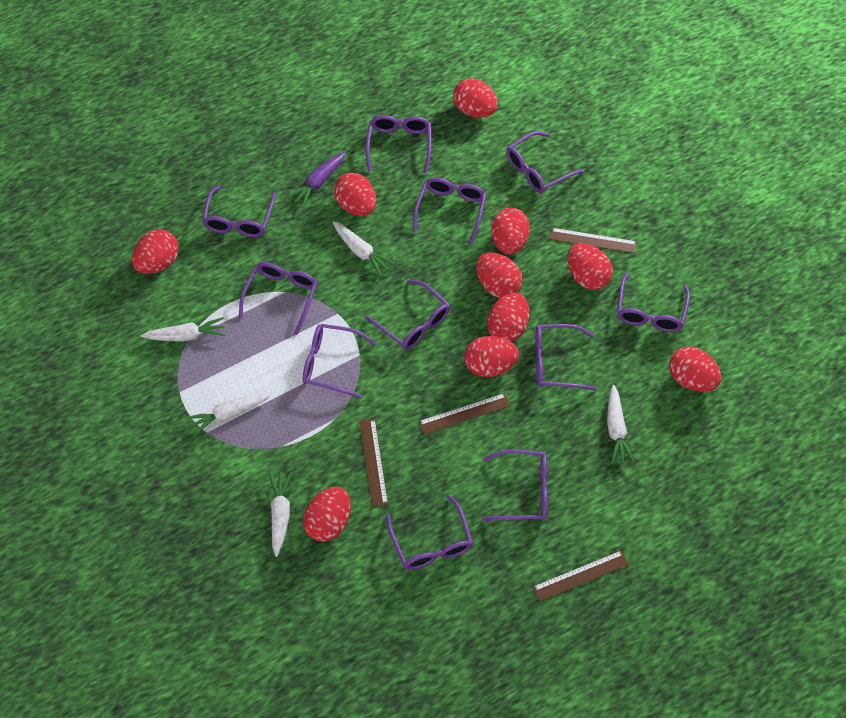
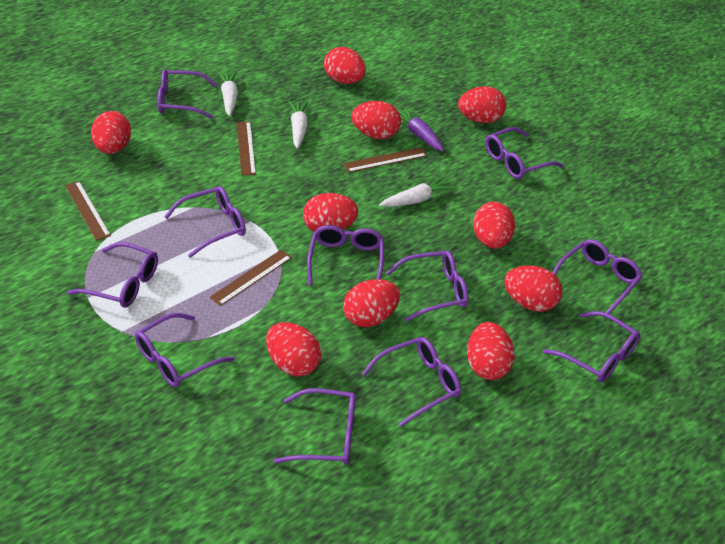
white carrot: [140,317,225,342] [186,394,271,436] [269,472,292,557] [333,221,395,276] [607,385,635,464] = 5 -> [217,71,238,116] [288,101,308,149] [379,176,456,207] = 3

